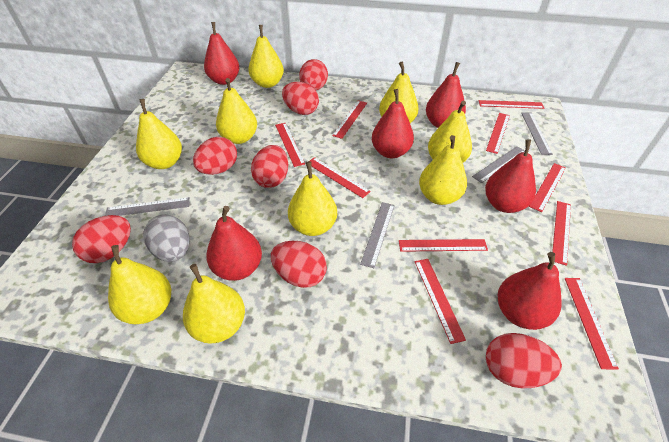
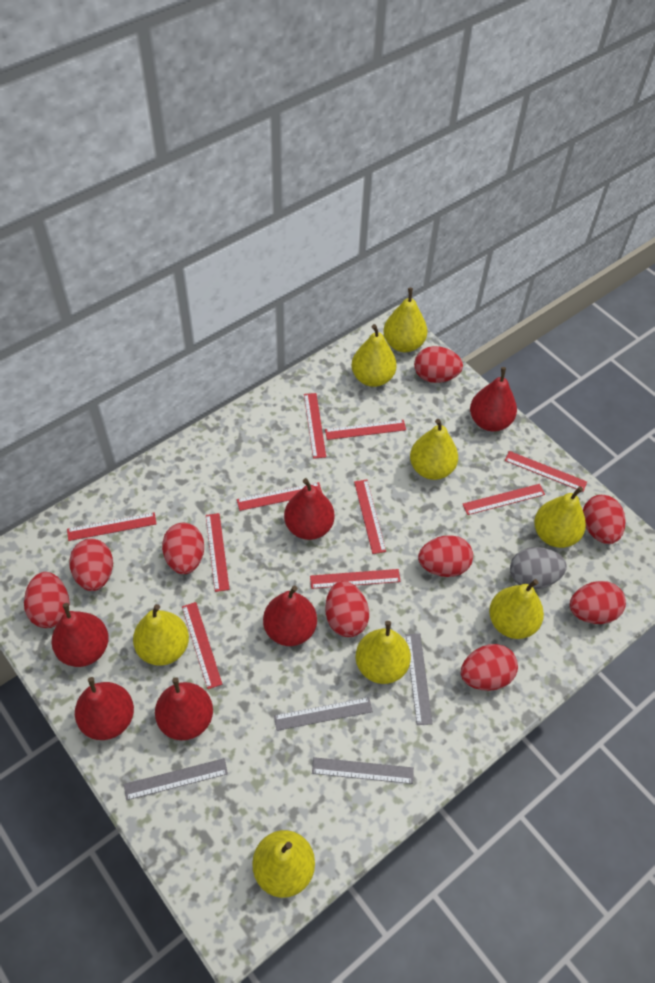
red egg: [72,215,131,263] [193,137,237,175] [251,145,288,188] [271,241,327,288] [282,82,319,115] [299,59,328,90] [486,333,562,388] = 7 -> [24,572,70,628] [69,538,113,591] [162,523,204,574] [325,581,369,637] [414,346,463,383] [418,535,473,577] [461,644,518,691] [570,581,626,624] [583,495,625,544] = 9
yellow pear: [108,245,171,324] [136,99,182,169] [183,264,245,344] [216,78,257,144] [248,25,284,88] [288,161,337,236] [379,61,419,123] [419,135,467,205] [428,101,472,162] = 9 -> [133,604,189,666] [252,830,315,898] [351,324,397,387] [356,621,411,684] [384,288,427,352] [410,419,458,480] [489,579,544,639] [534,486,586,548] = 8

